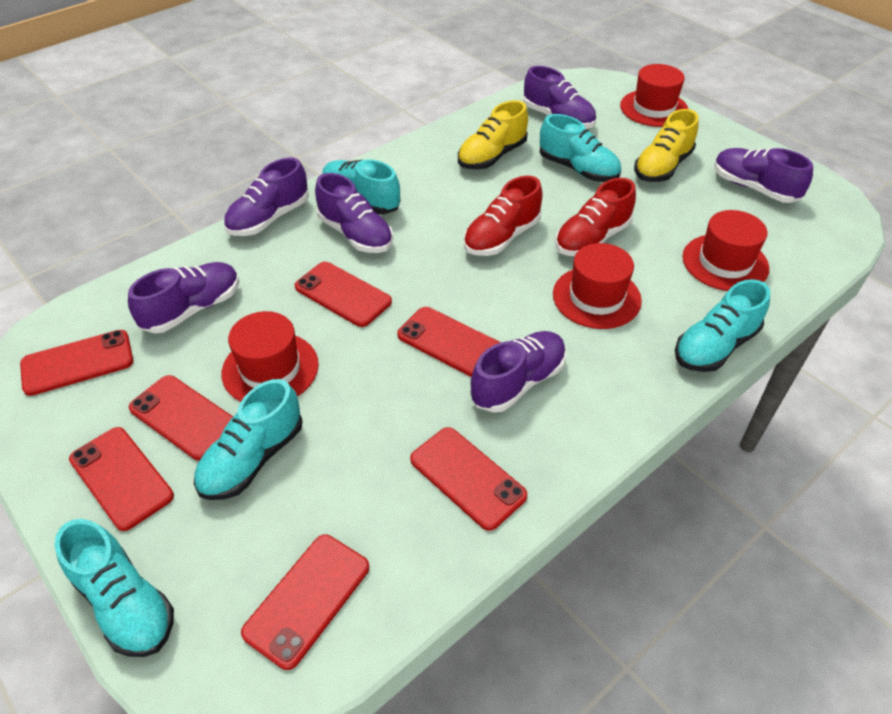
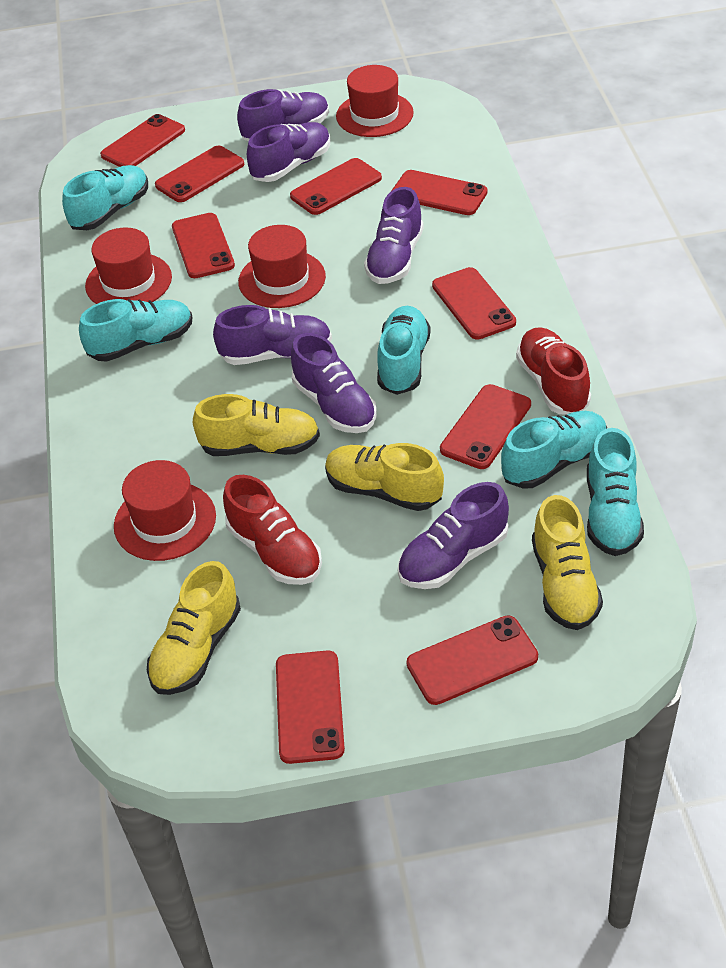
red phone: [20,330,133,396] [69,427,174,531] [129,375,233,460] [241,535,369,670] [295,262,392,327] [397,307,501,377] [410,427,527,531] = 7 -> [100,114,185,167] [155,146,244,202] [172,213,235,278] [276,650,345,764] [290,158,382,215] [392,170,487,215] [407,615,538,705] [432,267,516,340] [440,384,531,469] = 9
yellow shoe: [458,100,528,169] [634,109,699,182] = 2 -> [147,561,241,695] [193,394,320,456] [325,443,444,511] [532,495,603,630] = 4

